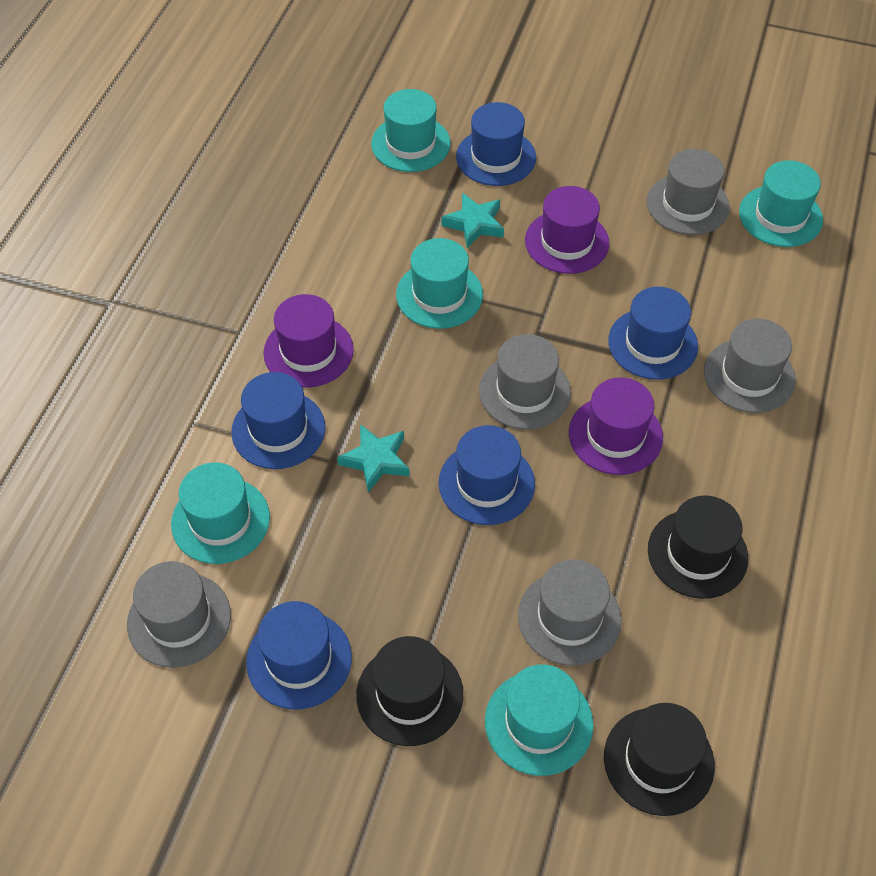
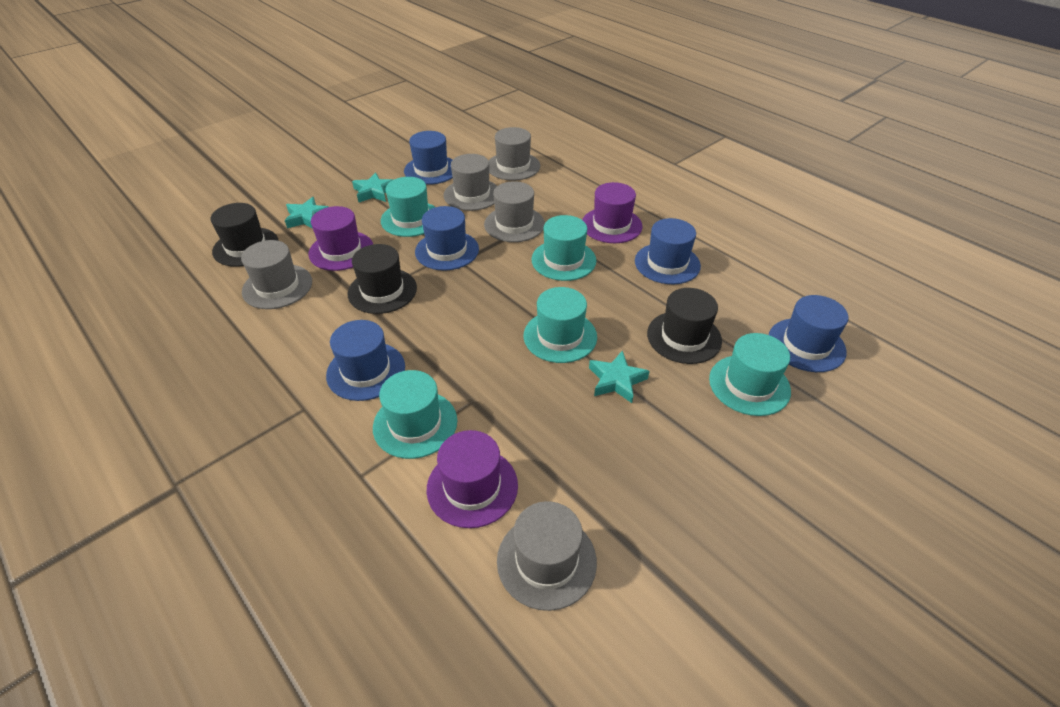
turquoise star: [337,424,410,493] [441,193,504,248] = 2 -> [285,197,329,229] [352,172,394,203] [589,350,650,403] = 3

